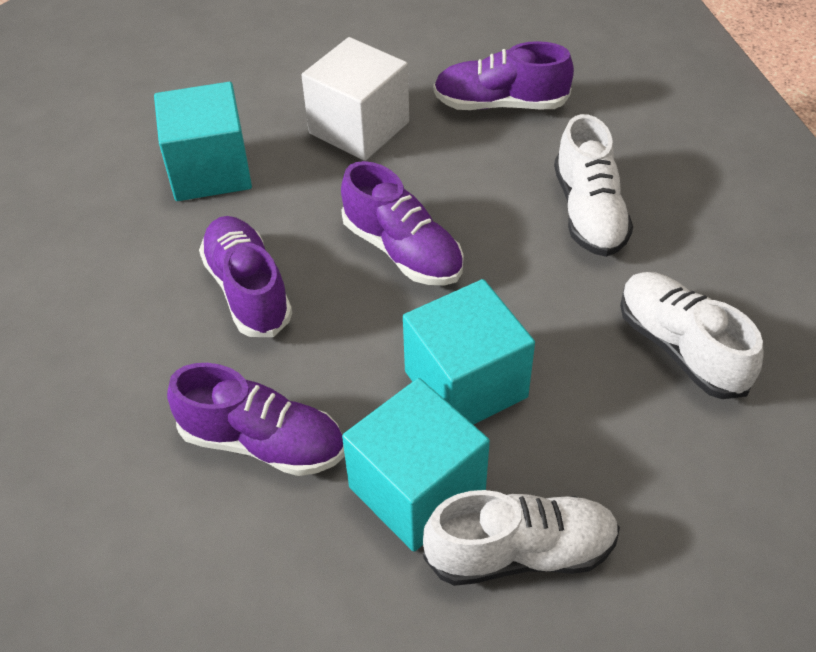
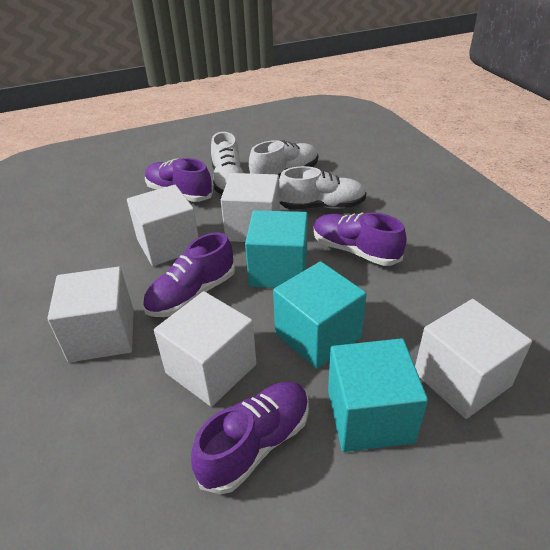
white cube: [301,37,409,161] = 1 -> [47,266,134,362] [127,185,199,266] [154,291,257,407] [221,173,280,242] [415,299,532,419] = 5

